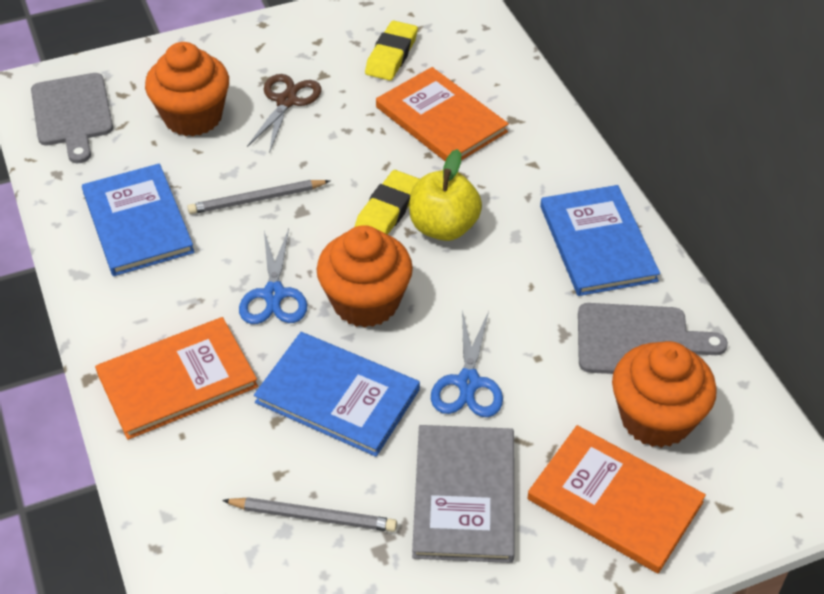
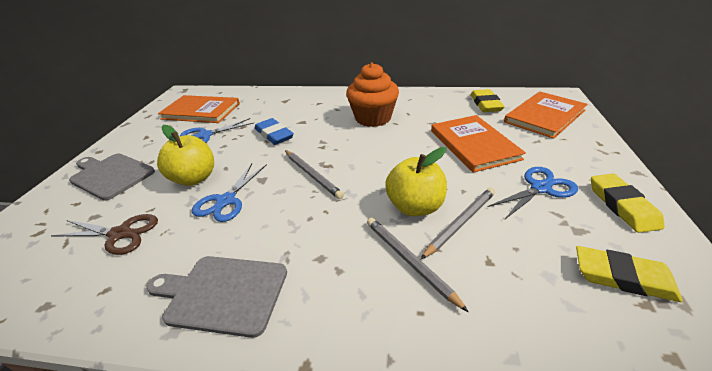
blue book: [82,164,194,276] [254,332,420,457] [540,185,660,296] = 3 -> none = 0
blue eraser: none = 0 -> [255,118,294,145] = 1
blue scissors: [239,229,307,324] [431,310,503,417] = 2 -> [180,118,254,143] [192,163,267,222] [488,167,578,219] = 3
grey book: [412,425,515,563] = 1 -> none = 0
grey pencil: [187,180,330,214] [222,497,397,532] = 2 -> [285,150,344,199] [367,218,469,312] [421,188,495,259] = 3
orange cupcake: [145,42,229,136] [317,225,413,328] [612,341,717,448] = 3 -> [346,62,399,127] = 1
yellow apple: [409,149,482,241] = 1 -> [157,125,214,186] [385,147,447,216] = 2
yellow eraser: [355,170,419,235] [365,20,418,81] = 2 -> [471,89,505,112] [576,246,683,302] [591,174,665,233] = 3

